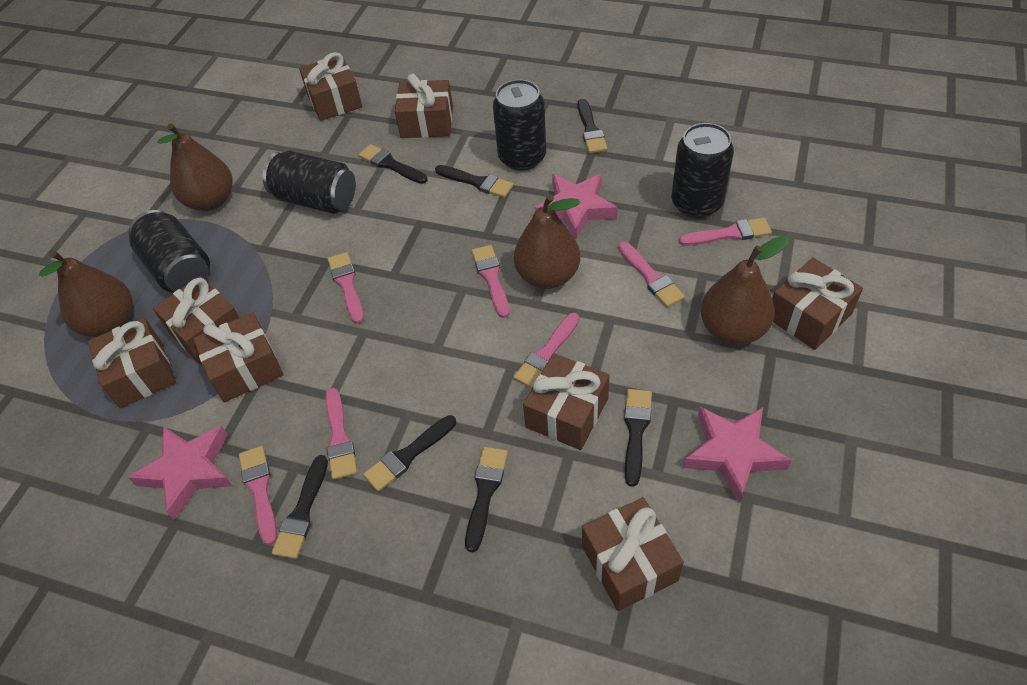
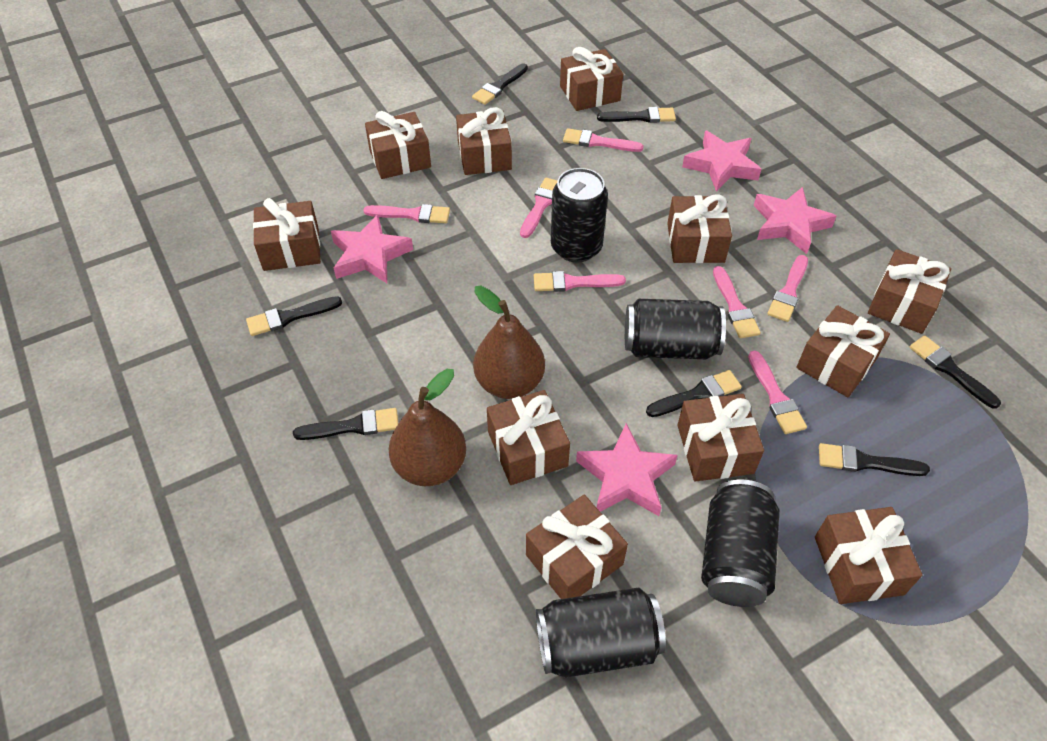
brown gift: [88,317,176,408] [153,276,239,365] [193,312,283,402] [299,52,362,121] [395,74,453,138] [523,353,609,450] [582,497,684,611] [772,257,863,350] = 8 -> [253,198,321,271] [365,111,431,179] [456,107,512,175] [487,390,570,485] [526,495,628,599] [560,47,623,111] [667,194,732,263] [677,394,764,482] [796,305,890,397] [815,507,922,604] [868,249,951,334] = 11
brown pear: [39,250,133,337] [157,123,233,211] [514,194,580,289] [701,235,790,345] = 4 -> [389,369,466,486] [473,286,545,399] = 2
pink star: [128,426,232,520] [534,174,617,240] [683,407,792,503] = 3 -> [331,214,413,283] [576,423,678,516] [682,130,761,192] [753,187,837,254] = 4

